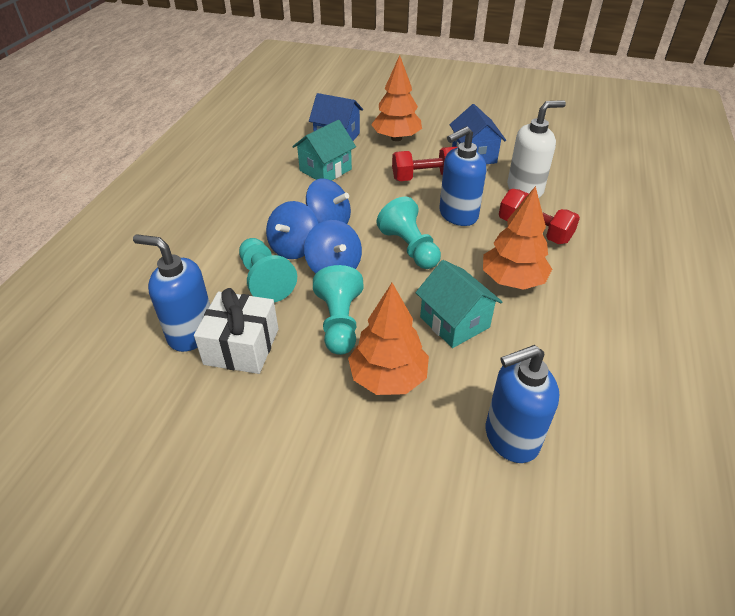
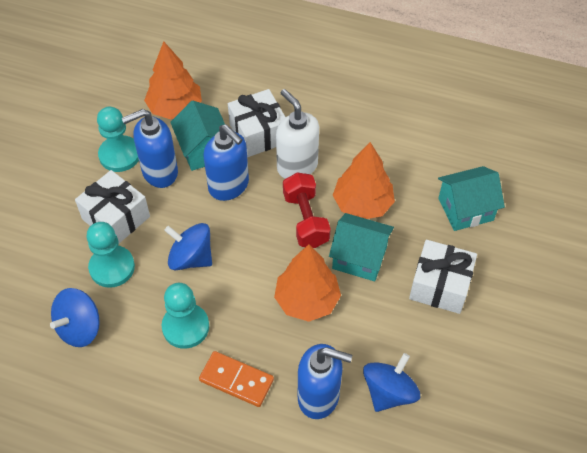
blue house: [309,93,363,141] [450,104,506,164] = 2 -> none = 0
orange domino: none = 0 -> [199,351,274,407] = 1
red dumbbell: [392,147,458,181] [499,189,580,244] = 2 -> [283,172,331,248] = 1
turquoise house: [292,120,356,180] [416,260,502,348] = 2 -> [170,101,225,171] [329,213,394,281] [438,166,505,231] = 3
white gift: [194,288,278,374] = 1 -> [75,170,150,244] [228,89,286,157] [409,240,477,314] = 3

